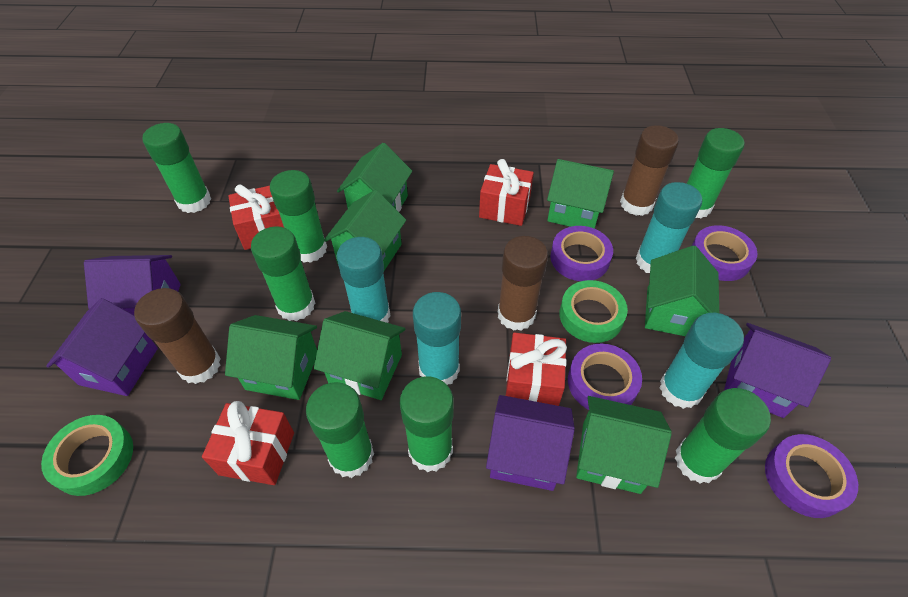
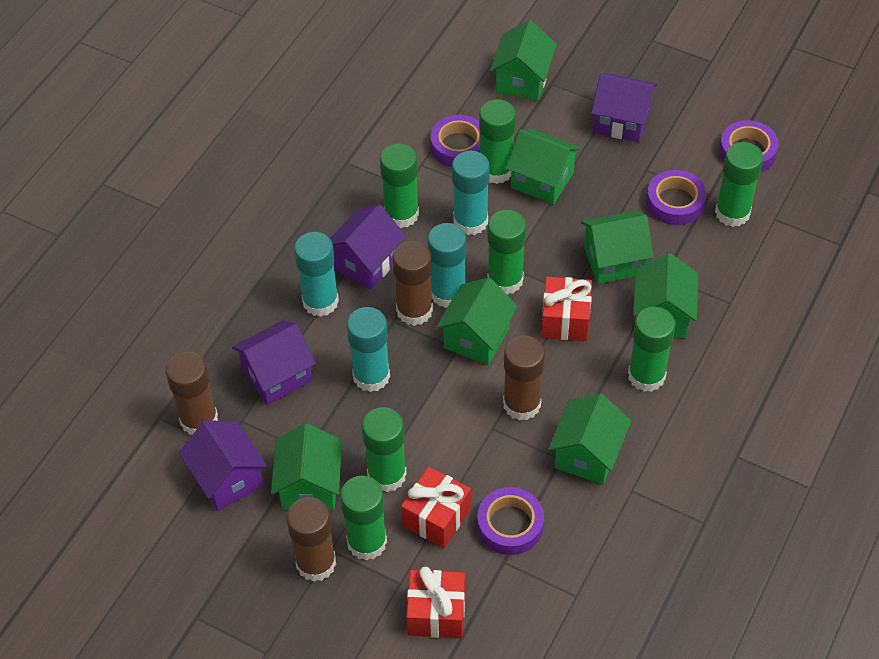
brown glue stick: [134,288,221,384] [498,236,548,331] [620,125,679,216] = 3 -> [165,351,218,435] [286,497,336,582] [392,241,433,326] [503,335,545,421] = 4
green tape: [41,415,133,496] [559,280,628,343] = 2 -> none = 0
red gift: [202,401,294,485] [228,184,284,250] [479,159,534,226] [506,332,567,406] = 4 -> [401,467,471,548] [406,567,465,638] [541,277,592,341] = 3

